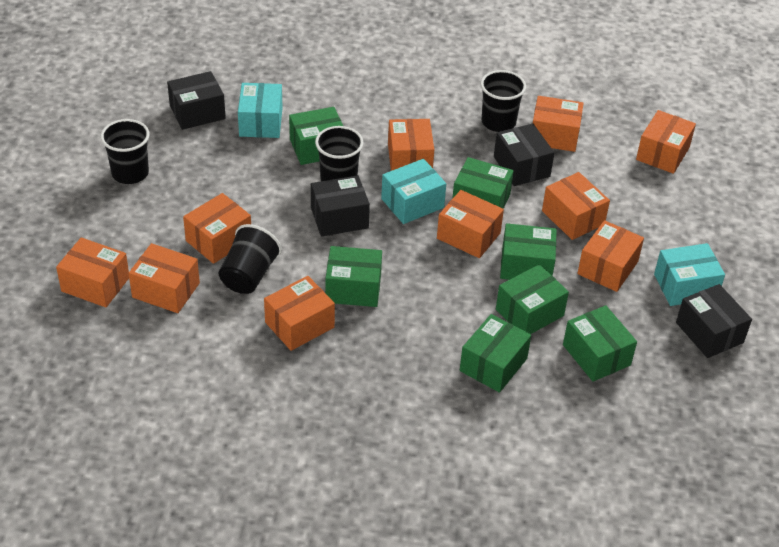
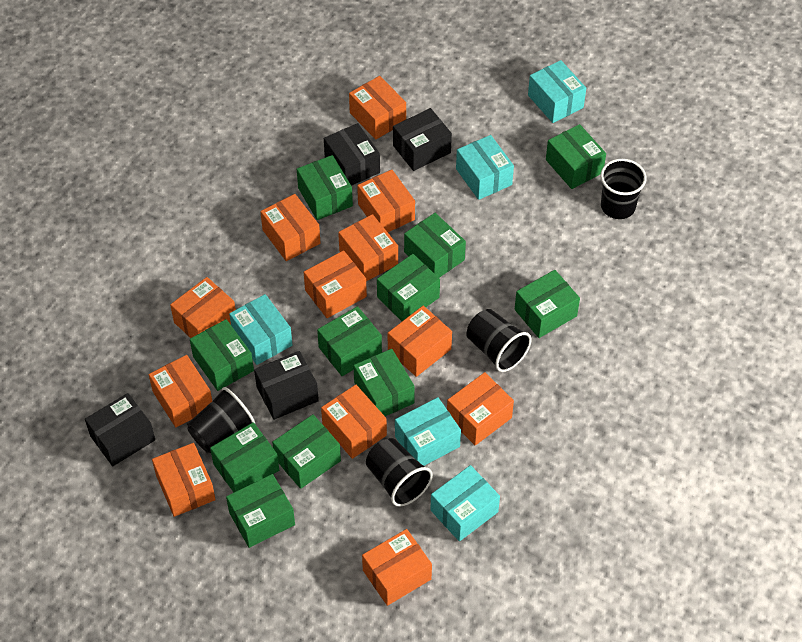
green box: [289,107,343,165] [325,246,382,307] [452,157,514,209] [460,314,531,393] [496,264,569,334] [500,223,557,280] [563,305,637,382] = 7 -> [190,319,254,391] [210,422,279,492] [226,474,295,548] [272,414,341,489] [297,155,353,220] [317,306,382,376] [353,349,415,416] [377,254,440,321] [404,213,466,278] [515,270,580,338] [546,124,606,189] = 11
orange box: [56,237,129,307] [128,243,200,313] [183,193,251,264] [264,276,335,351] [388,119,434,171] [437,190,504,258] [533,96,584,152] [542,172,610,240] [577,220,644,292] [636,110,696,174] = 10 -> [149,355,212,427] [152,443,216,517] [170,277,236,338] [260,194,320,261] [304,250,367,318] [321,385,387,459] [338,214,398,281] [349,76,406,140] [357,170,415,232] [362,529,432,606] [388,306,452,377] [447,372,514,446] = 12
turquoise box: [238,83,283,138] [381,159,446,224] [654,243,725,306] = 3 -> [229,294,292,365] [395,397,461,466] [431,465,500,541] [456,135,514,200] [528,60,586,123] = 5

